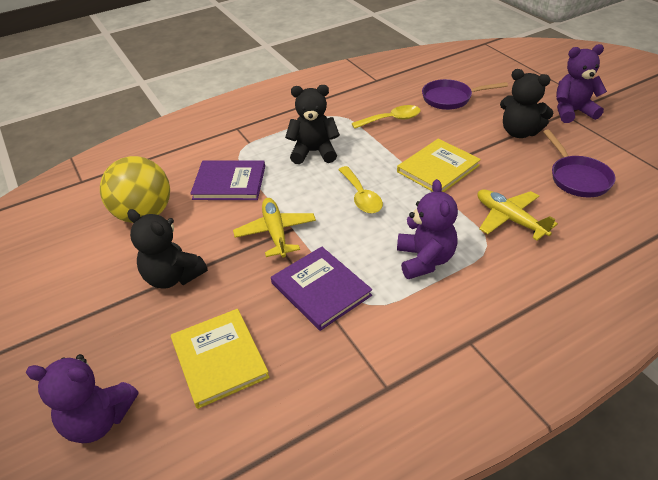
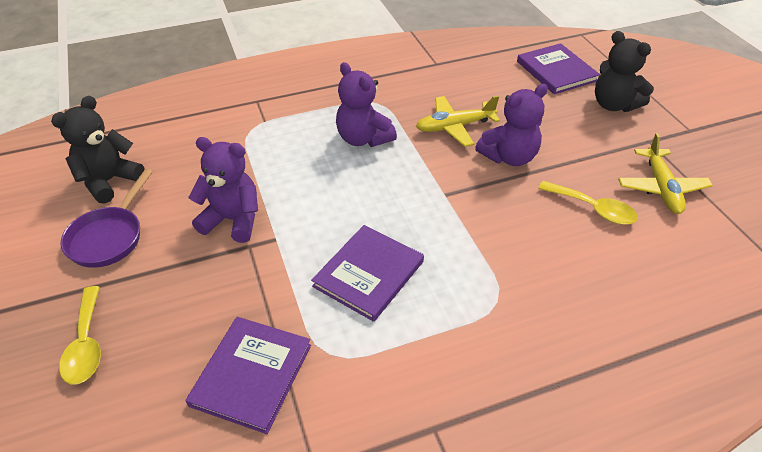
black teddy bear: [127,209,208,289] [285,85,340,164] [500,69,553,138] = 3 -> [51,96,145,203] [595,31,654,112] = 2
purple book: [190,160,265,200] [271,246,372,331] = 2 -> [186,317,311,434] [311,225,424,322] [517,43,600,94] = 3
purple pan: [422,79,508,110] [543,130,615,197] = 2 -> [61,169,153,268] = 1
yellow ball: [100,156,170,223] = 1 -> none = 0
yellow book: [171,309,270,409] [397,139,481,192] = 2 -> none = 0

